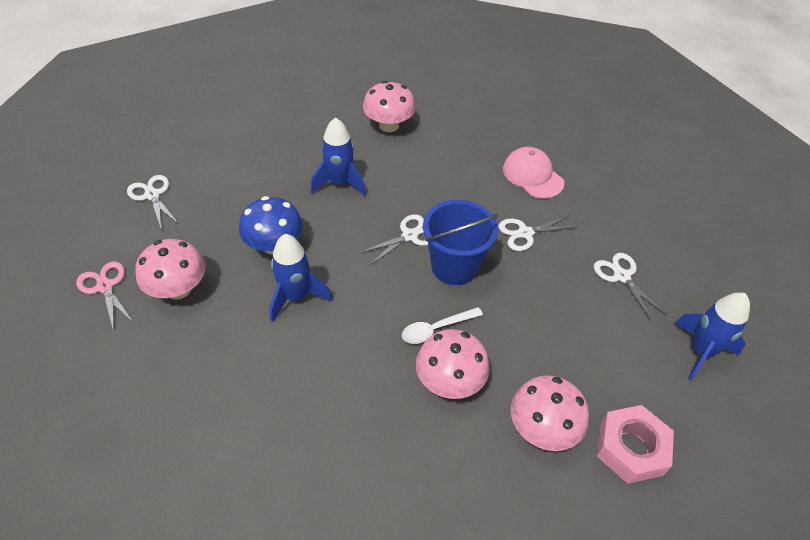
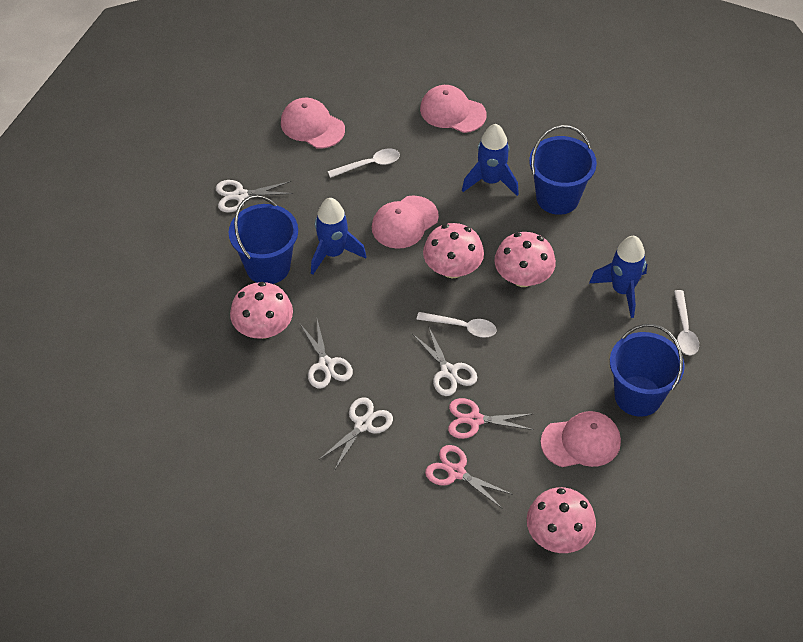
blue bucket: [423,200,498,285] = 1 -> [229,195,298,284] [529,125,597,215] [610,324,685,417] = 3
blue mushroom: [239,196,303,255] = 1 -> none = 0
pink cap: [503,147,564,199] = 1 -> [281,98,345,148] [372,196,439,249] [420,85,487,133] [541,411,621,467] = 4
pink nut: [597,405,674,484] = 1 -> none = 0
pink scissors: [76,261,134,332] = 1 -> [425,445,513,509] [448,398,534,439] = 2
white spoon: [402,307,483,344] = 1 -> [328,149,400,178] [416,312,496,338] [674,290,699,356] = 3

